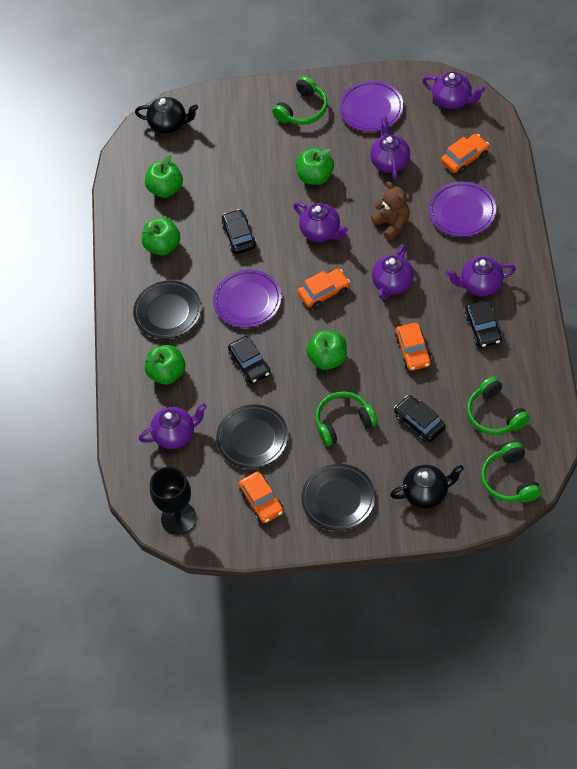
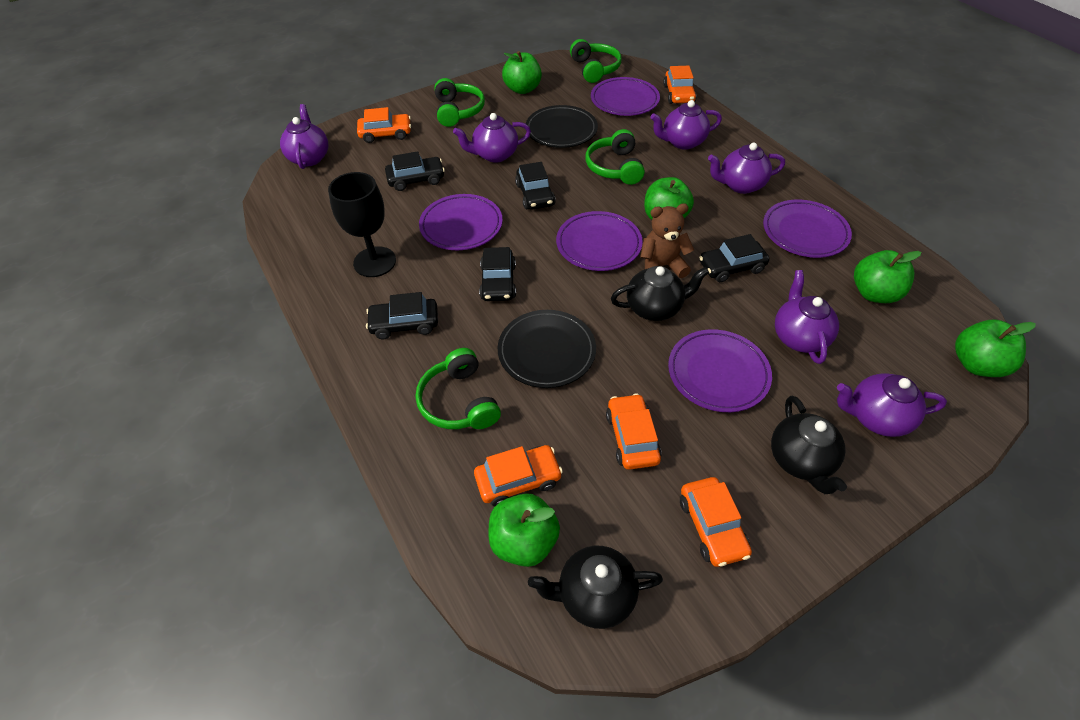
black car: [221,209,256,254] [228,336,271,384] [394,395,446,442] [464,300,502,348] = 4 -> [366,292,438,339] [385,151,445,191] [479,247,516,301] [515,162,556,209] [699,234,770,282] = 5
black plate: [133,280,202,339] [216,404,288,468] [301,464,375,531] = 3 -> [498,310,596,388] [526,105,598,148] = 2
black teapot: [135,97,198,134] [390,465,464,509] = 2 -> [528,546,663,629] [611,266,709,321] [771,396,847,494] = 3
orange car: [239,471,284,523] [298,269,350,309] [395,322,432,371] [441,134,489,174] = 4 -> [357,107,411,143] [474,445,563,506] [606,394,662,470] [663,66,697,104] [680,477,752,567] = 5
purple plate: [213,269,282,328] [339,81,404,132] [428,182,496,237] = 3 -> [419,194,503,250] [556,211,643,271] [591,77,660,116] [668,329,772,412] [763,200,852,258] = 5

